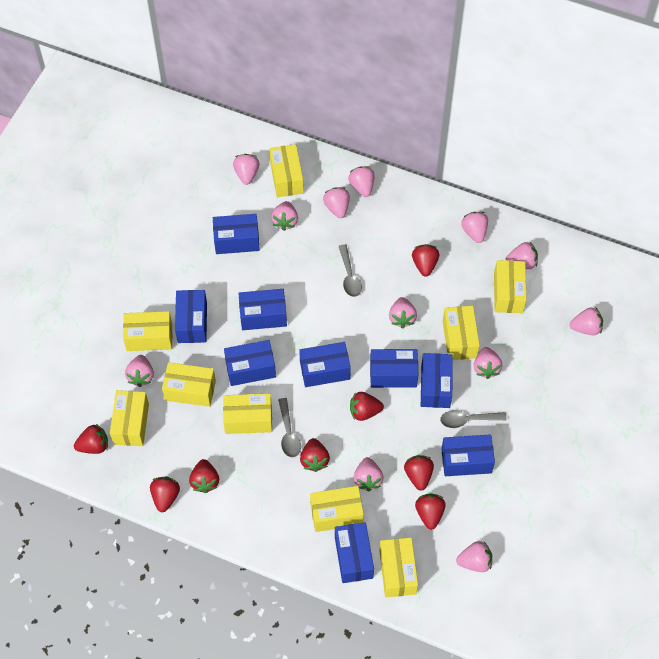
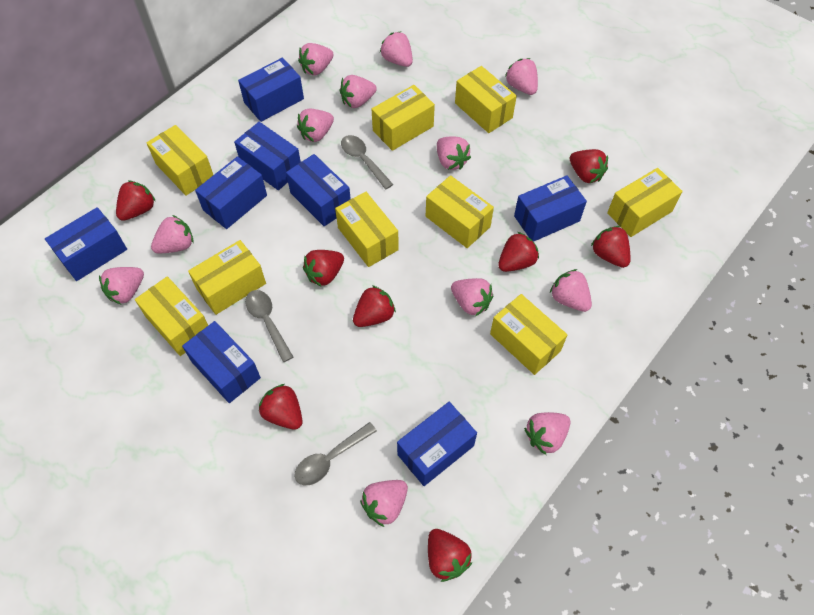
blue box: [175,290,207,343] [213,214,260,254] [224,340,276,386] [238,289,287,330] [299,342,351,387] [335,522,374,583] [370,349,419,388] [421,353,453,408] [441,434,495,476] = 9 -> [45,207,127,281] [182,321,261,403] [195,156,267,229] [234,122,301,190] [238,58,304,122] [286,154,351,227] [397,402,477,486] [514,175,587,242] = 8

